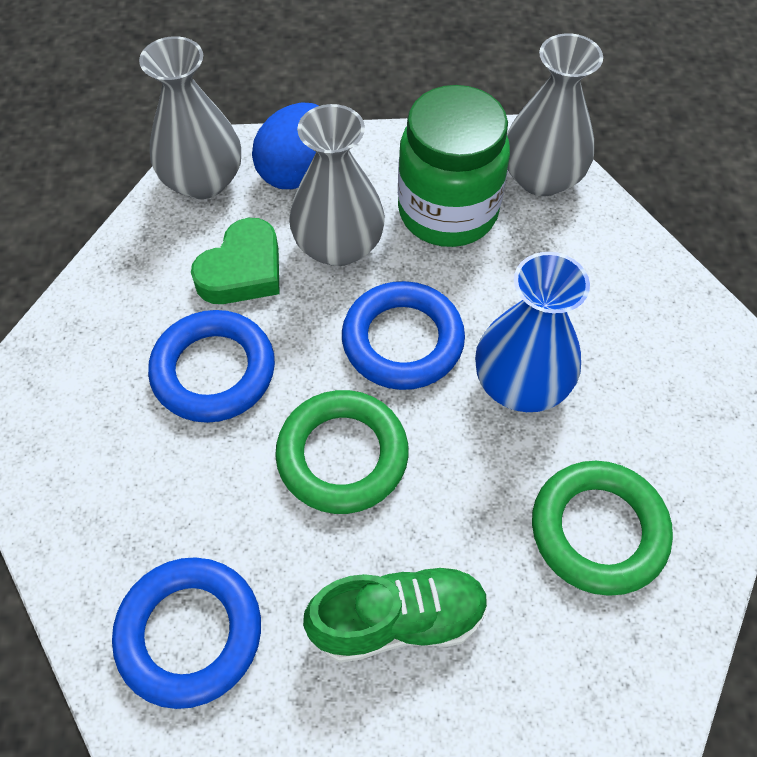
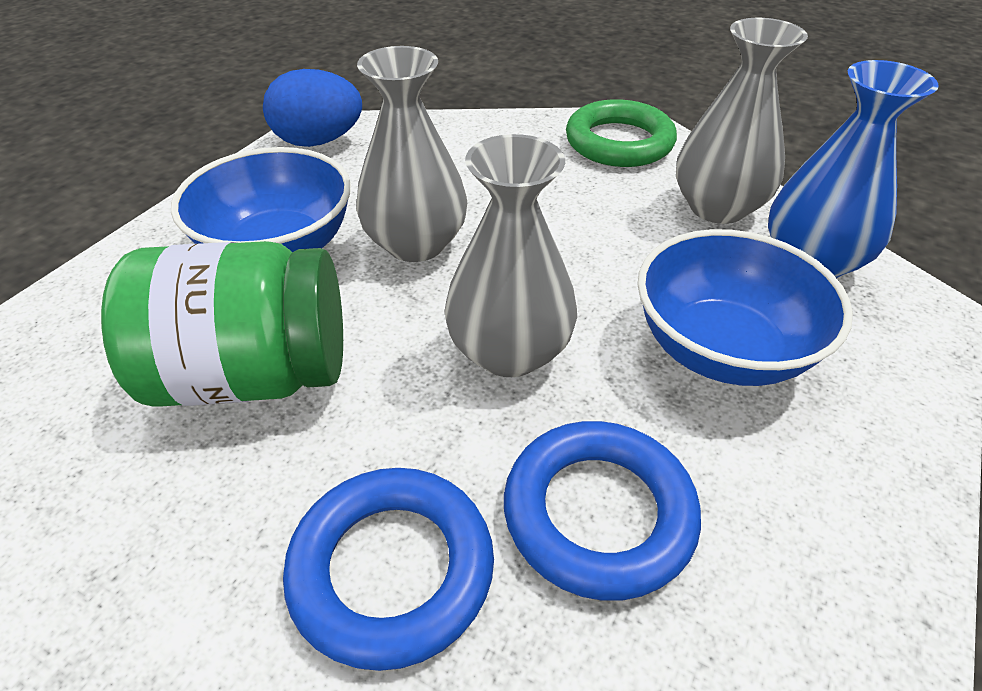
blue bowl: none = 0 -> [171,147,351,252] [637,229,853,386] = 2
blue ring: [112,557,261,709] [148,310,275,423] [342,281,465,390] = 3 -> [283,468,494,671] [504,421,701,601] = 2
green heart: [191,218,280,304] = 1 -> none = 0
green ring: [275,390,409,514] [532,461,673,596] = 2 -> [566,99,677,167] = 1
green shoe: [303,564,489,663] = 1 -> none = 0

